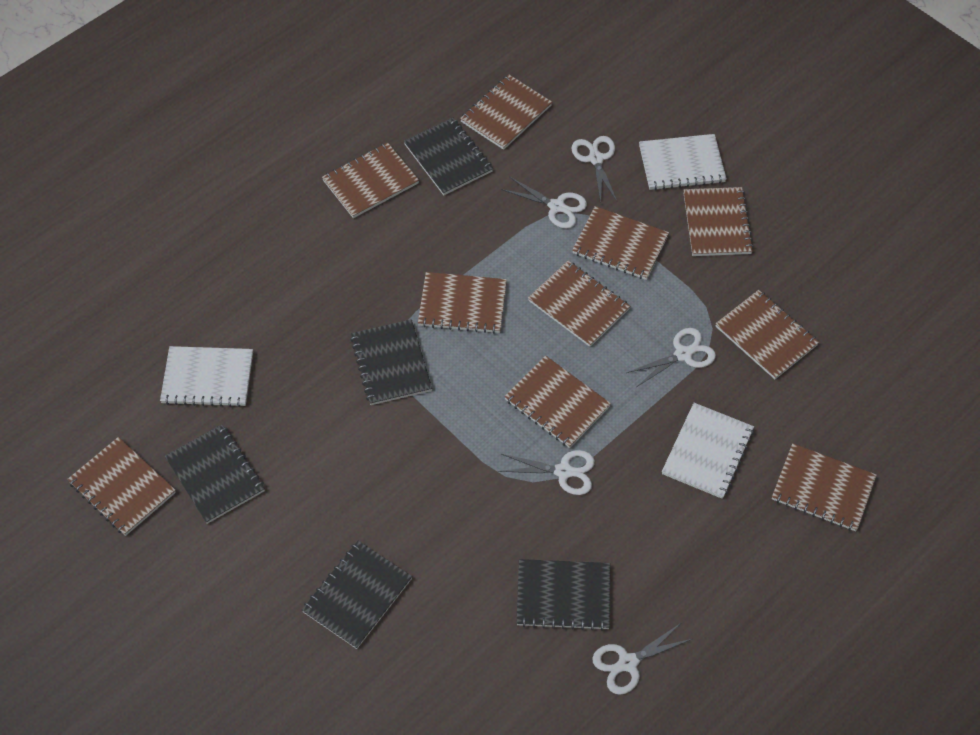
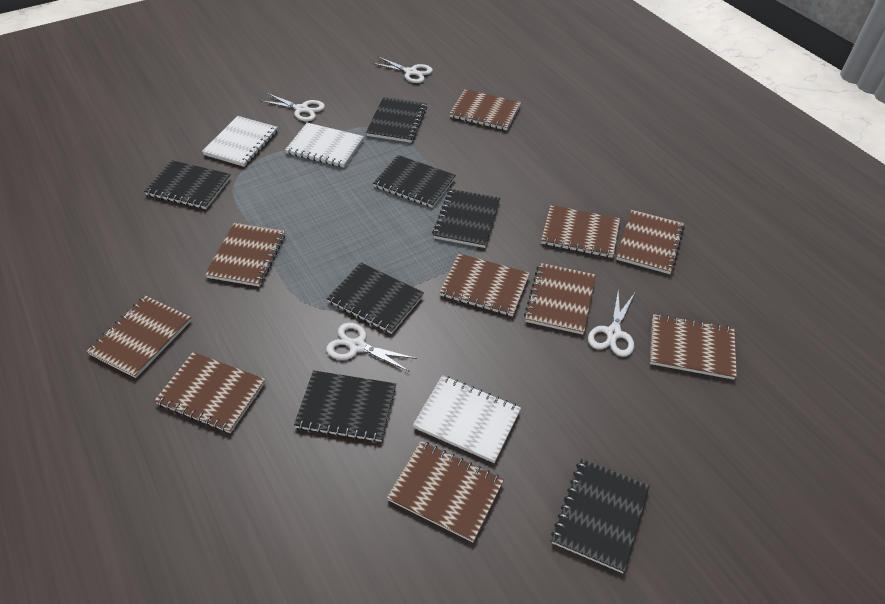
black notebook: [165,424,265,524] [302,541,412,649] [350,319,432,405] [404,117,493,195] [516,559,610,631] = 5 -> [144,160,231,209] [294,370,396,442] [327,263,424,334] [366,97,427,143] [373,155,456,208] [432,189,500,248] [551,459,650,573] = 7
white scissors: [498,450,595,495] [501,177,587,229] [571,136,617,203] [592,623,692,695] [626,328,716,387] = 5 -> [261,93,325,121] [326,323,417,371] [372,57,433,83] [588,292,634,357] = 4

